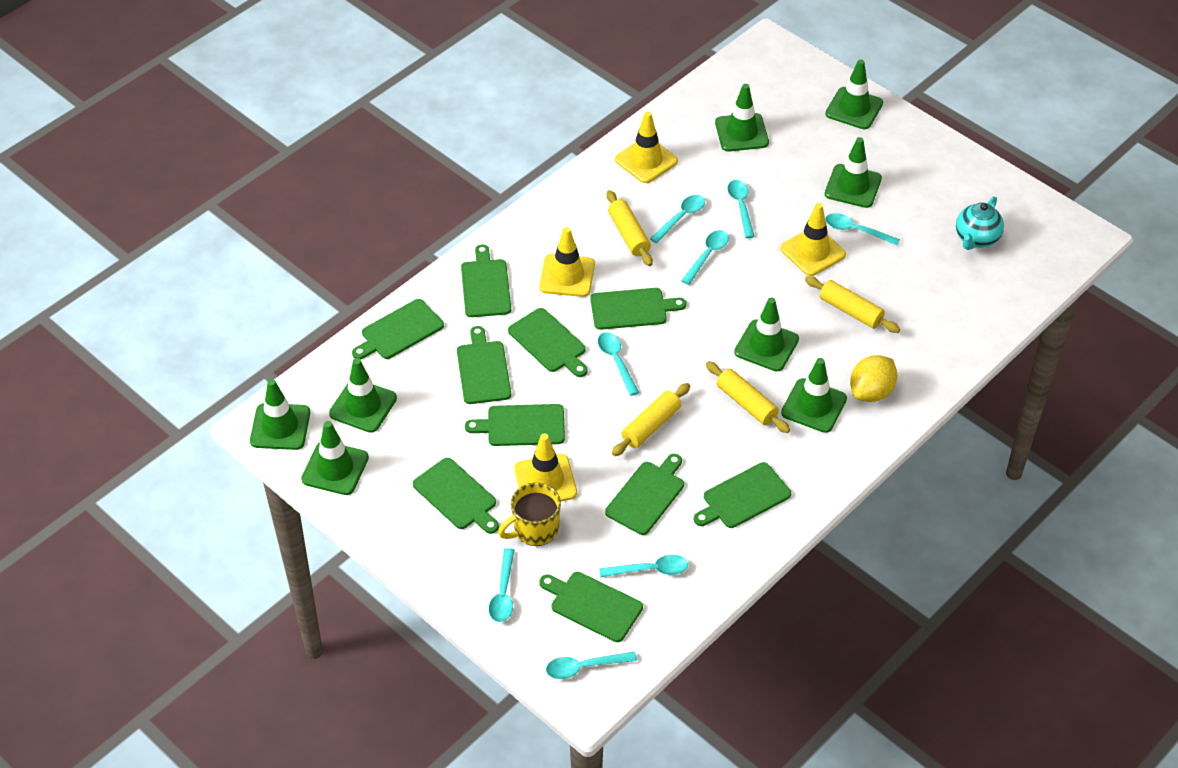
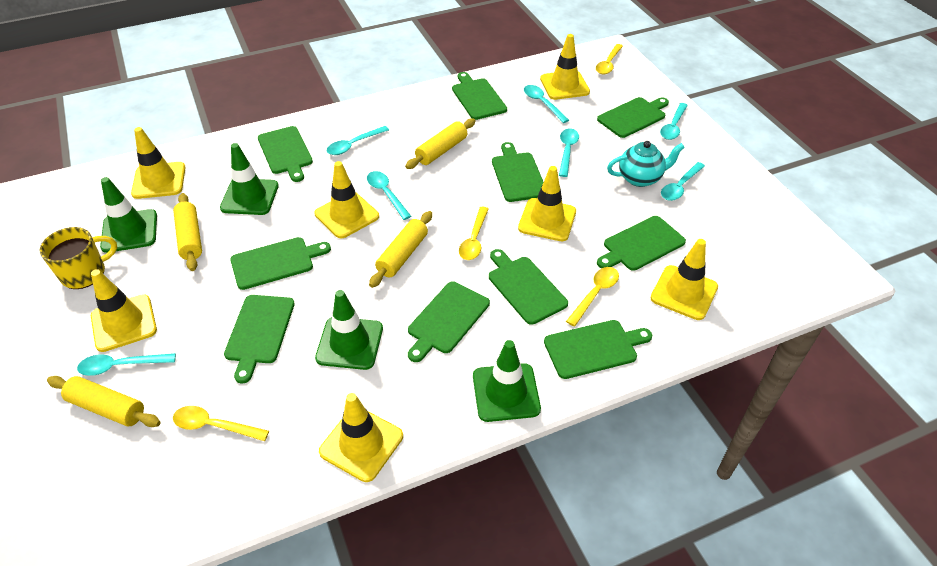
green traffic cone: [250,379,310,450] [301,421,369,495] [329,358,397,433] [715,84,769,152] [734,297,799,372] [781,358,847,433] [825,59,883,129] [825,137,882,208] = 8 -> [100,177,157,253] [220,143,279,215] [315,290,383,370] [473,340,541,422] = 4
turquoise spoon: [489,548,515,622] [546,652,637,679] [598,332,639,396] [599,555,688,577] [650,195,705,243] [681,230,729,285] [728,180,755,238] [825,213,900,245] = 8 -> [77,353,176,376] [327,126,389,155] [367,171,411,220] [524,85,569,123] [559,128,579,177] [660,103,688,140] [661,162,705,201] = 7
yellow lemon: [850,355,897,402] = 1 -> none = 0
yellow spoon: none = 0 -> [173,406,269,441] [459,207,489,260] [566,267,619,326] [596,44,623,75] = 4
yellow traffic cone: [514,434,577,501] [539,227,595,297] [615,111,678,183] [780,203,846,276] = 4 -> [91,269,157,352] [131,127,186,199] [314,161,379,238] [319,393,403,482] [518,166,576,241] [540,34,590,100] [651,239,718,320] = 7

